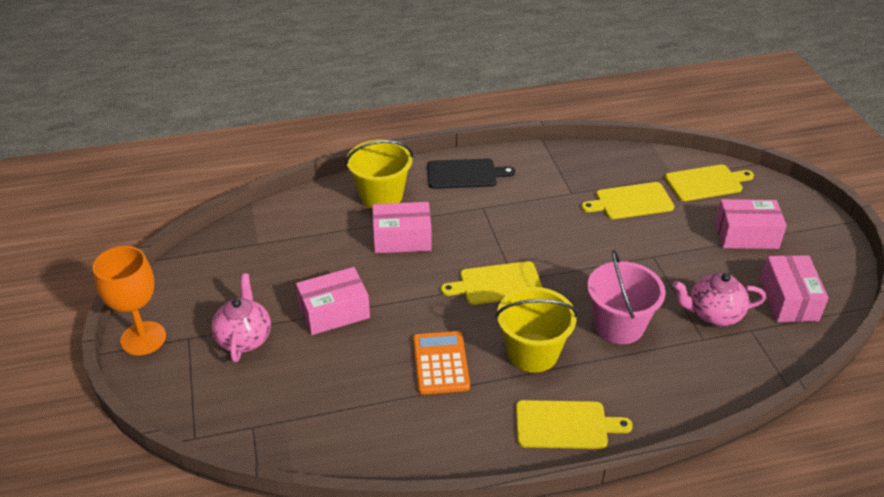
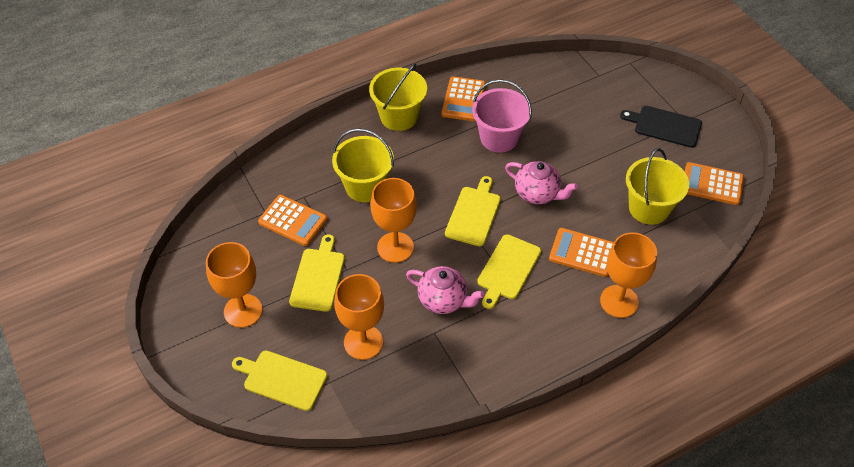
orange calculator: [413,331,470,395] = 1 -> [258,195,327,246] [442,76,486,121] [549,228,614,277] [685,162,744,205] = 4
orange goblet: [93,246,166,356] = 1 -> [206,242,262,328] [334,274,384,360] [371,178,417,263] [600,232,657,318] = 4
pink box: [296,267,370,335] [372,202,432,253] [715,199,787,249] [760,255,828,322] = 4 -> none = 0
yellow bucket: [345,140,413,209] [495,287,578,373] = 2 -> [332,128,394,202] [369,63,427,131] [626,148,689,225] = 3

